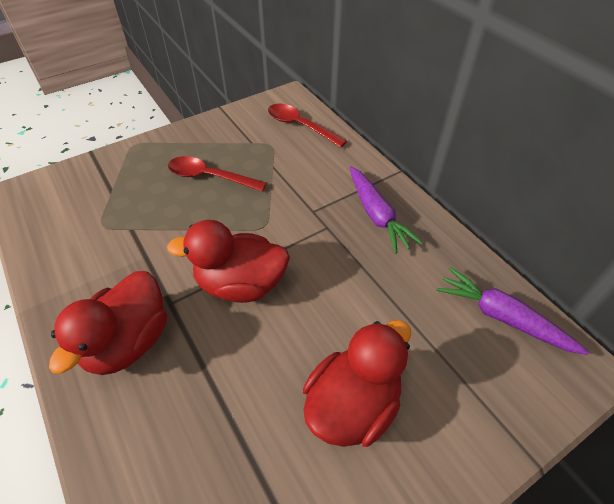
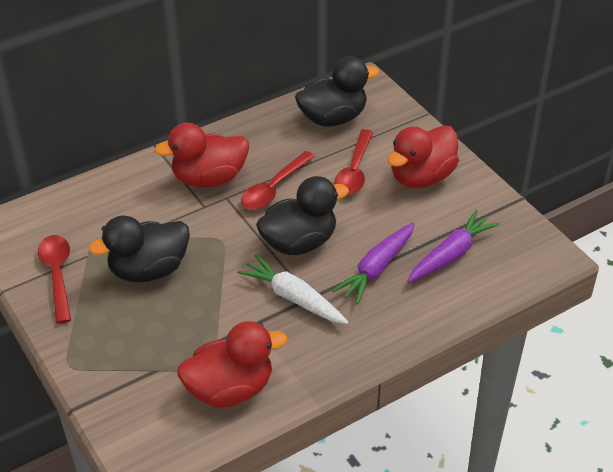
black duck: none = 0 -> [89,216,190,283] [256,176,349,255] [295,56,379,126] = 3
red spoon: [168,156,267,192] [268,104,347,147] = 2 -> [38,235,71,324] [241,151,315,210] [334,129,373,195] = 3
white carrot: none = 0 -> [237,254,348,324] = 1

